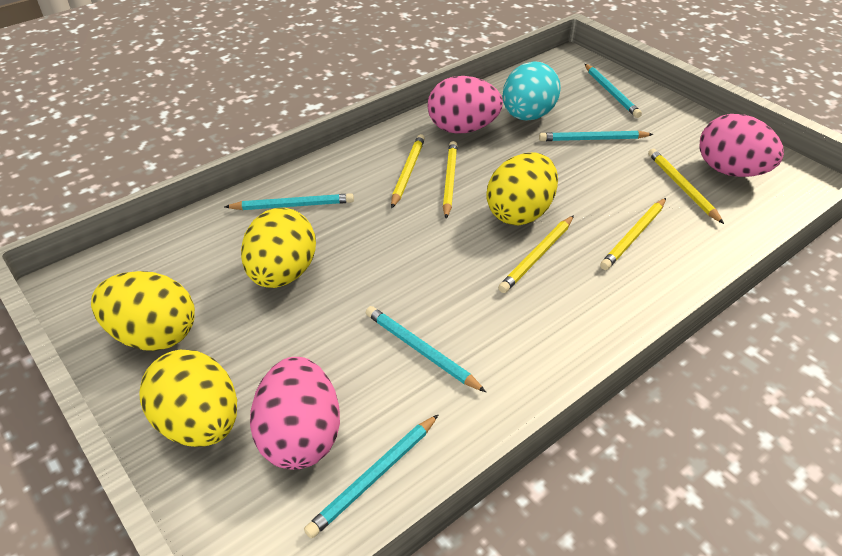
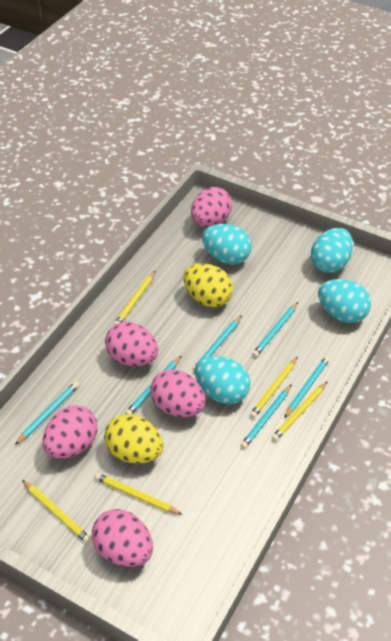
pink egg: [250,357,340,470] [428,76,503,134] [699,114,784,177] = 3 -> [42,405,98,459] [92,509,153,567] [105,322,158,366] [150,369,205,417] [191,187,232,227] = 5
turquoise egg: [502,61,561,121] = 1 -> [195,356,250,404] [202,224,252,265] [311,228,353,273] [318,279,371,323] = 4
turquoise pencil: [225,193,354,210] [304,414,439,538] [366,306,486,392] [539,131,653,141] [585,64,642,118] = 5 -> [15,381,79,445] [125,356,181,415] [193,315,242,372] [240,384,292,449] [252,302,298,357] [284,356,330,418] = 6
yellow egg: [91,271,195,351] [139,350,237,447] [241,208,316,288] [487,153,558,225] = 4 -> [104,414,163,463] [183,263,233,307] = 2

